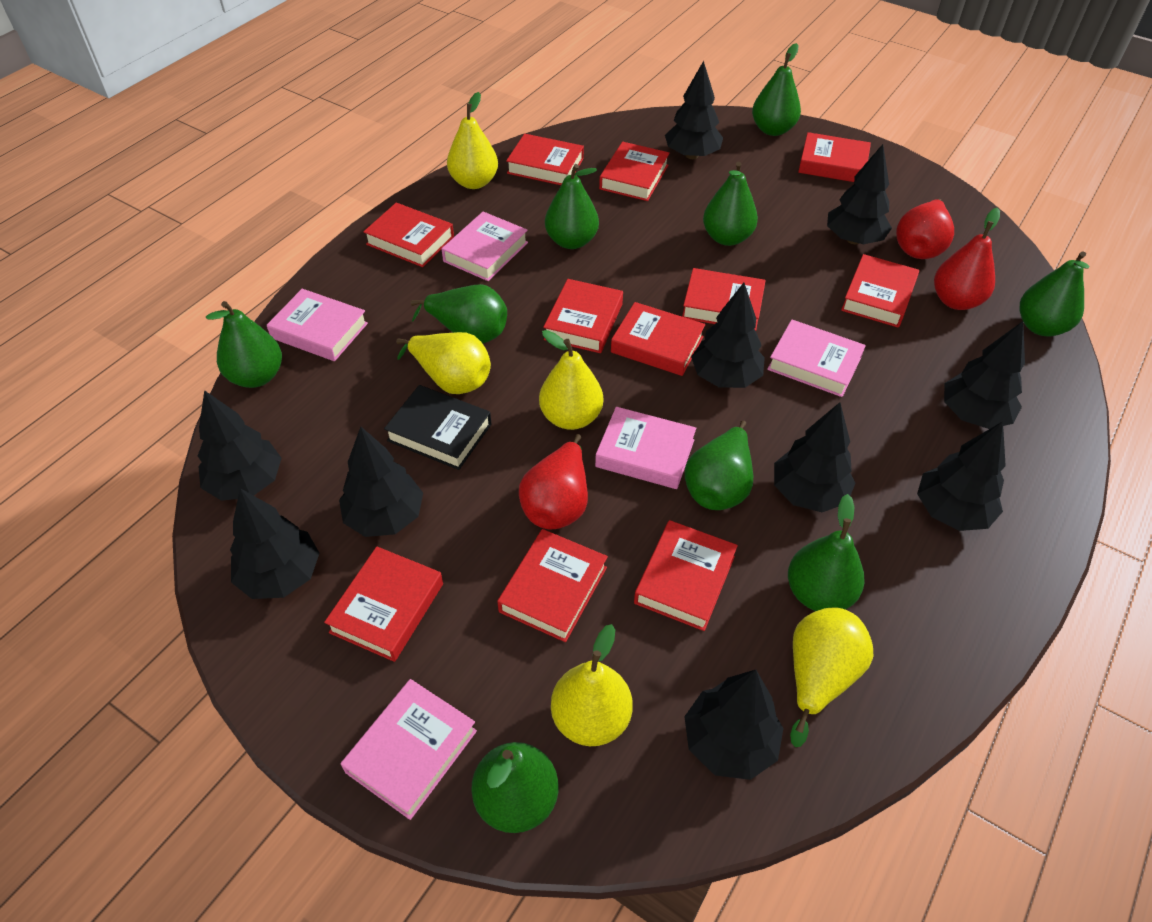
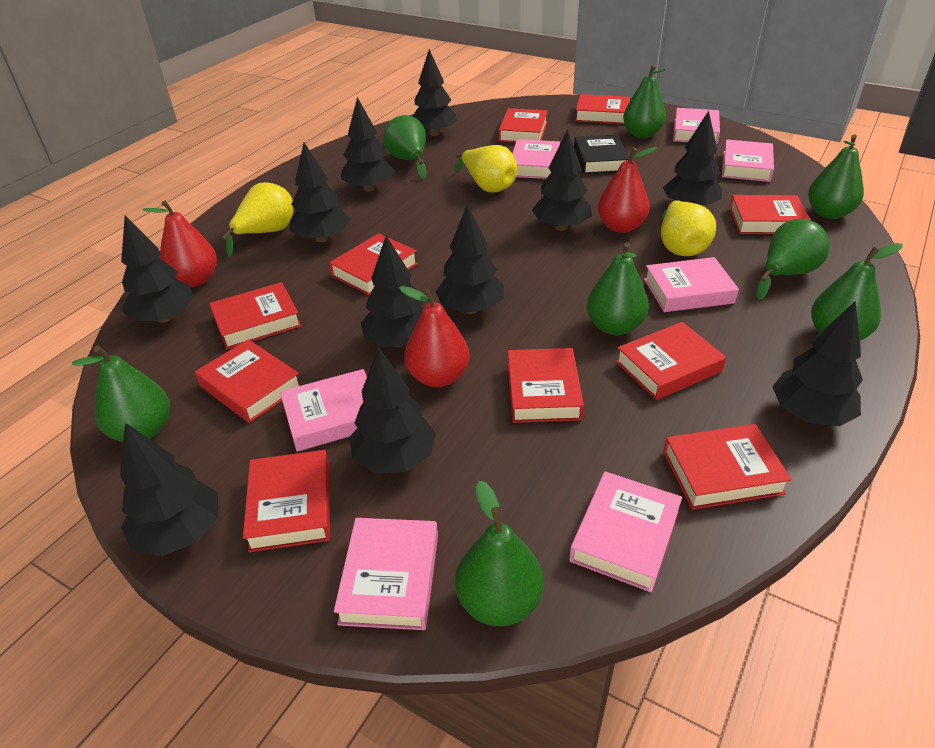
black tree: [198,390,281,501] [230,488,320,599] [339,427,423,537] [665,61,723,159] [684,670,783,780] [691,283,765,388] [774,402,855,512] [827,144,892,244] [917,421,1006,531] [944,321,1025,429] = 10 -> [120,423,218,557] [121,215,194,323] [290,143,350,242] [341,97,395,192] [350,347,436,473] [361,236,423,347] [412,49,457,136] [436,204,504,314] [532,129,592,231] [663,111,723,205] [772,301,863,426] = 11
green pear: [206,301,282,388] [410,284,507,343] [471,742,558,833] [545,164,599,249] [685,420,753,510] [703,162,758,246] [752,43,801,136] [788,494,865,611] [1020,251,1089,336] = 9 -> [72,346,170,442] [383,115,427,179] [455,481,544,626] [587,242,649,335] [623,65,667,138] [756,219,830,300] [808,135,864,219] [811,243,903,341] = 8
pink book: [267,289,368,361] [341,679,477,820] [442,212,528,281] [595,407,696,489] [767,320,866,397] = 5 -> [280,369,367,452] [334,518,438,630] [512,139,560,179] [569,471,682,592] [644,257,739,312] [673,108,720,144] [722,139,774,182] = 7
red book: [324,547,443,662] [363,203,454,267] [497,529,608,642] [506,134,584,185] [543,279,623,353] [599,142,670,201] [611,302,705,376] [634,520,738,631] [682,268,766,331] [798,132,871,182] [841,254,919,328] = 11 -> [195,339,301,423] [209,282,301,349] [243,450,330,552] [329,233,418,295] [499,108,548,143] [507,348,584,423] [575,94,630,124] [616,322,726,400] [663,424,792,510] [729,195,811,234] = 10
yellow pear: [396,332,491,394] [447,92,498,189] [539,330,603,430] [551,624,633,746] [790,607,873,747] = 5 -> [222,182,294,257] [455,145,517,192] [661,200,716,256] = 3

